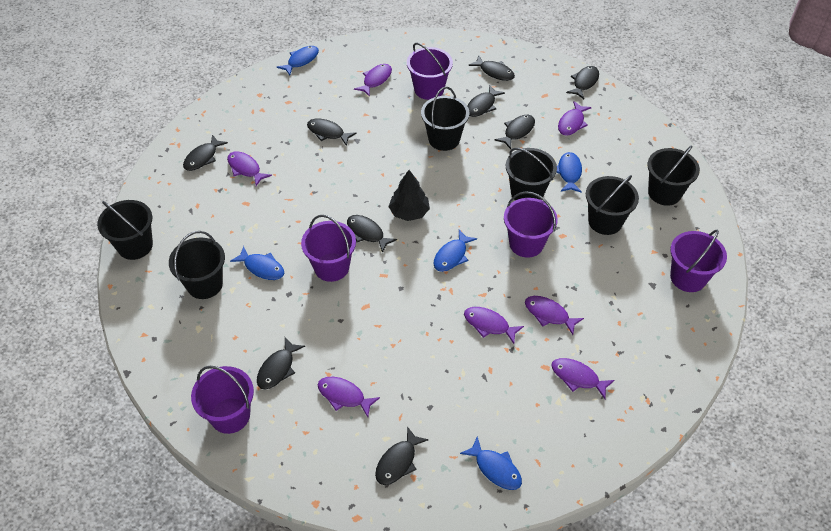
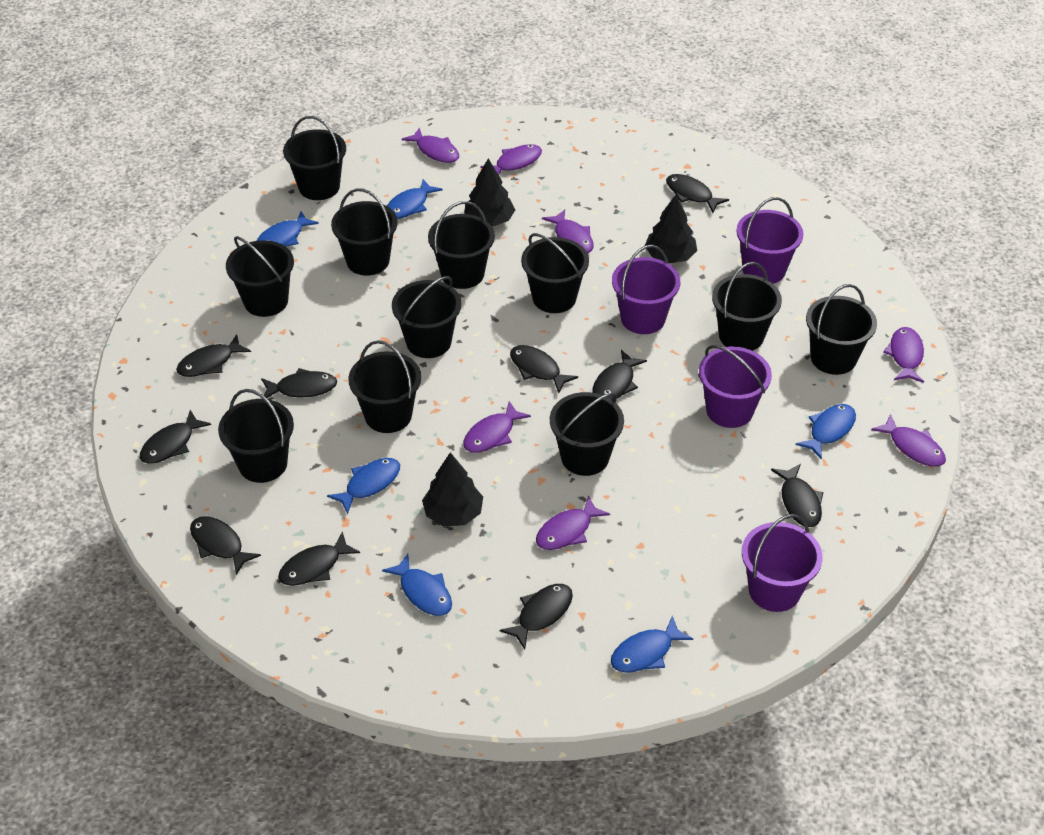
black bucket: [97,200,153,260] [169,231,225,299] [421,87,469,151] [506,148,557,200] [586,175,639,235] [648,145,700,206] = 6 -> [218,389,294,483] [226,236,294,317] [283,116,346,200] [331,188,398,276] [348,340,421,433] [392,276,461,358] [428,201,495,289] [521,233,589,313] [550,392,624,476] [712,262,782,351] [806,284,877,375] = 11
black fish: [183,135,228,171] [257,337,305,389] [307,118,357,146] [347,215,397,253] [375,426,429,485] [467,85,505,117] [468,56,515,81] [494,115,535,149] [566,66,599,99] = 9 -> [140,410,211,464] [176,334,251,377] [190,516,261,575] [261,368,337,398] [278,531,360,586] [499,584,573,650] [510,345,578,393] [592,350,647,400] [666,174,729,213] [771,464,823,527] = 10
black tree: [388,170,430,221] = 1 -> [422,452,483,526] [464,158,515,227] [645,195,697,263] = 3
blue fish: [230,246,284,280] [277,46,319,75] [434,230,477,272] [460,436,522,490] [556,152,582,193] = 5 -> [257,211,319,247] [327,458,400,514] [382,554,452,616] [387,179,443,219] [611,615,693,673] [795,404,856,460] = 6
purple bucket: [191,366,254,434] [301,215,356,282] [407,43,453,100] [504,191,558,258] [670,230,727,292] = 5 -> [612,245,680,334] [699,345,772,428] [736,197,803,284] [742,514,823,612] = 4

